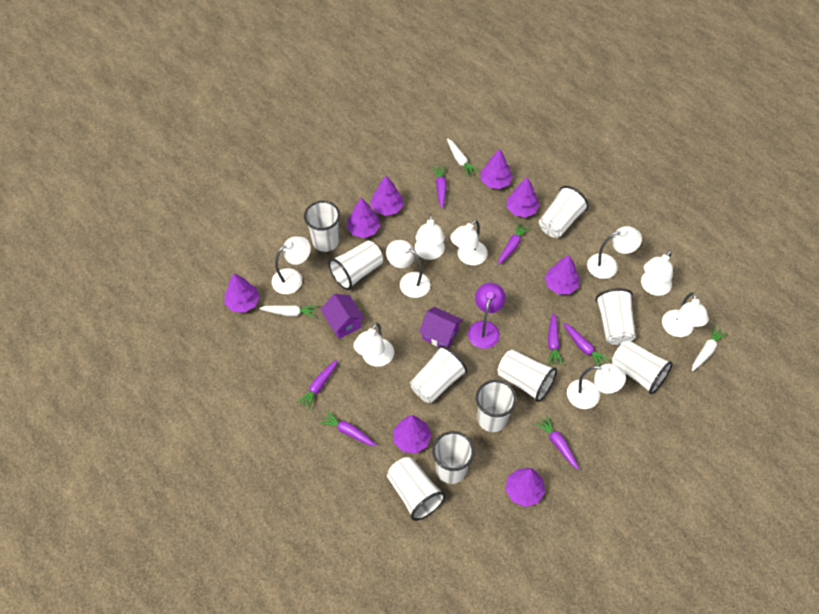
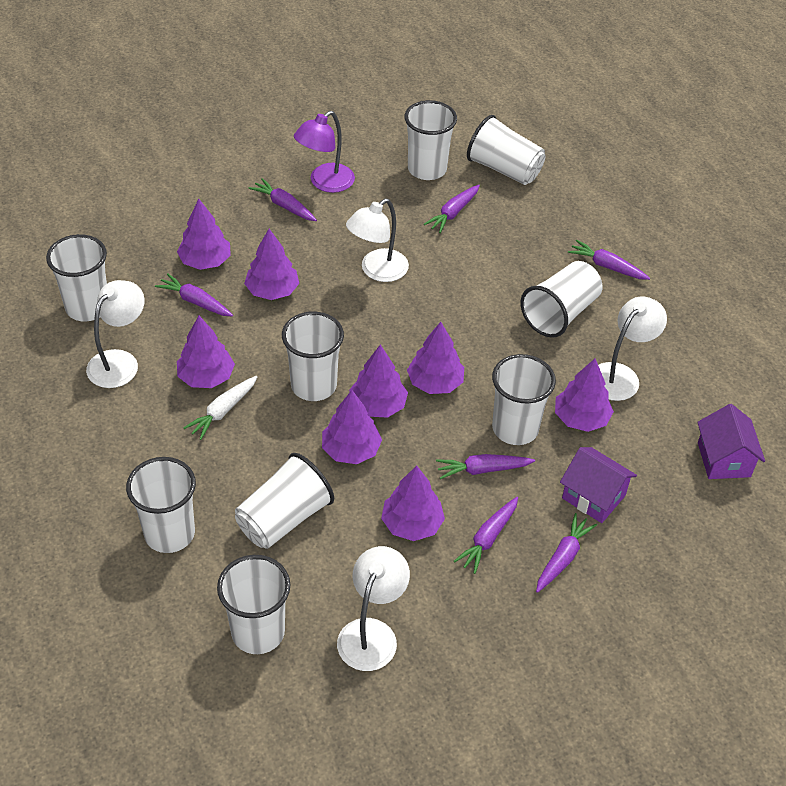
white carrot: [259,305,317,317] [447,138,479,176] [692,326,727,371] = 3 -> [184,376,257,440] = 1
white cup: [304,201,340,252] [328,241,383,290] [387,457,446,521] [410,345,468,403] [432,431,474,484] [476,380,517,432] [497,349,557,402] [539,186,589,238] [596,288,636,345] [612,340,673,394] = 10 -> [46,234,107,322] [126,457,196,553] [217,555,291,654] [235,453,334,549] [282,312,344,401] [405,100,457,180] [467,115,546,185] [492,354,556,445] [521,261,603,338] = 9
white lamp: [272,236,311,294] [353,322,394,367] [386,240,430,298] [415,214,445,260] [450,219,488,265] [567,364,626,409] [587,226,642,279] [641,250,673,296] [662,292,709,337] = 9 -> [86,280,144,388] [337,546,410,671] [346,199,409,282] [598,296,667,401] = 4

